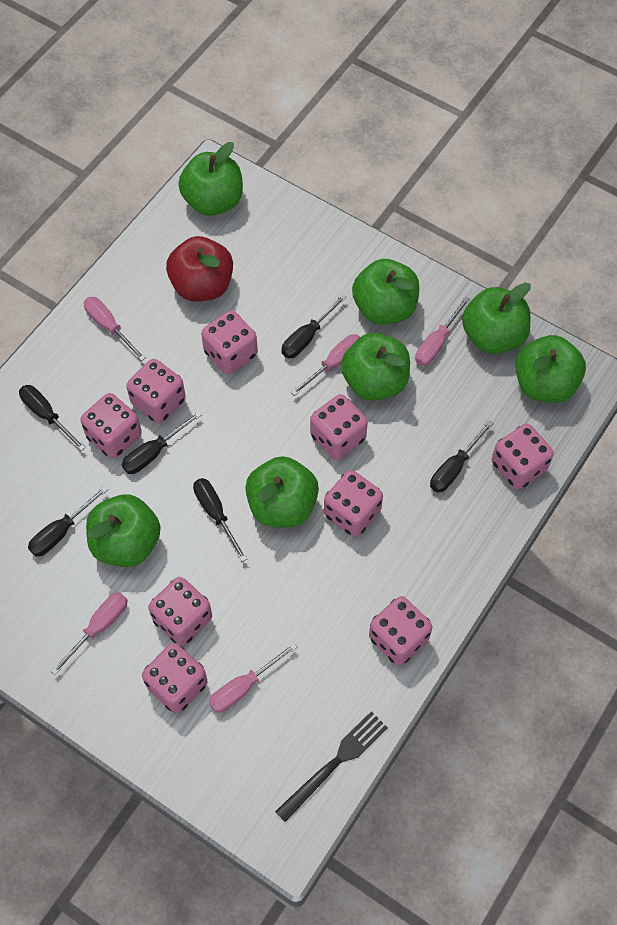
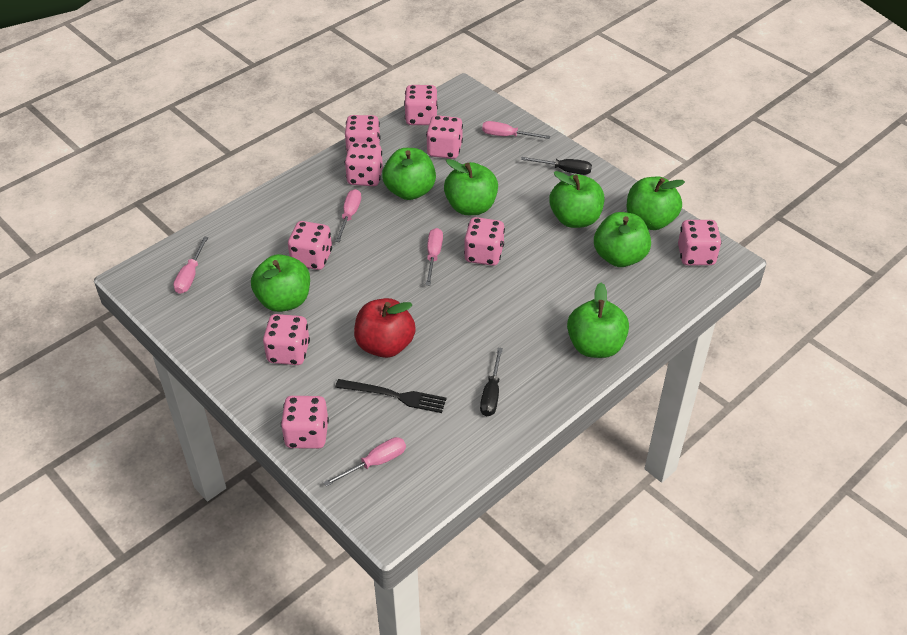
black screwdriver: [19,385,86,451] [28,486,108,557] [122,411,201,474] [193,478,247,562] [281,294,347,358] [430,420,494,493] = 6 -> [480,348,503,416] [521,157,592,175] = 2

